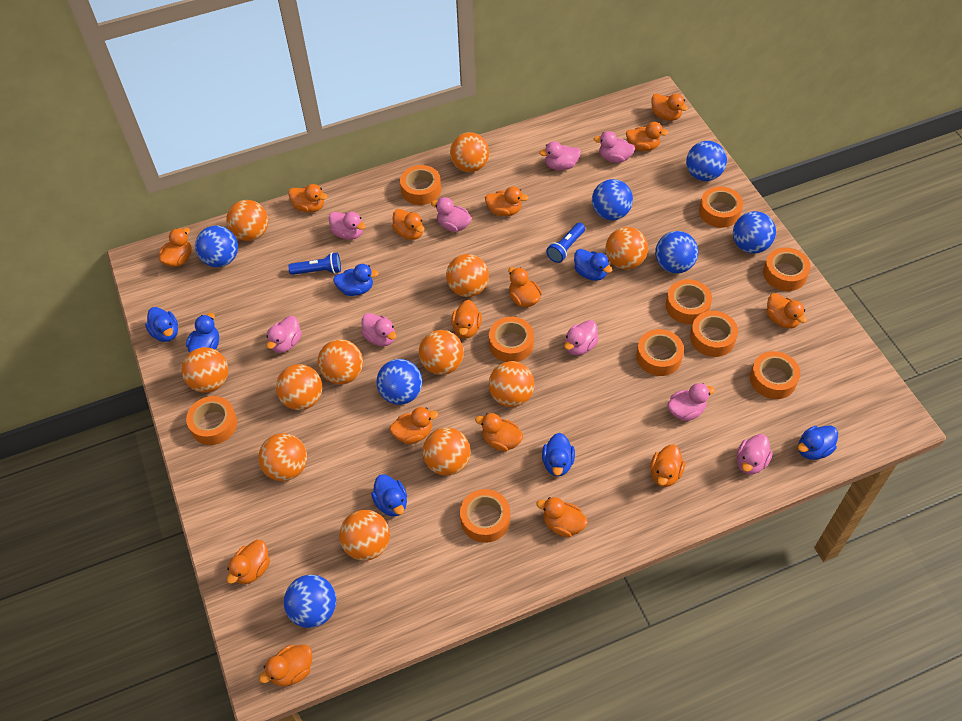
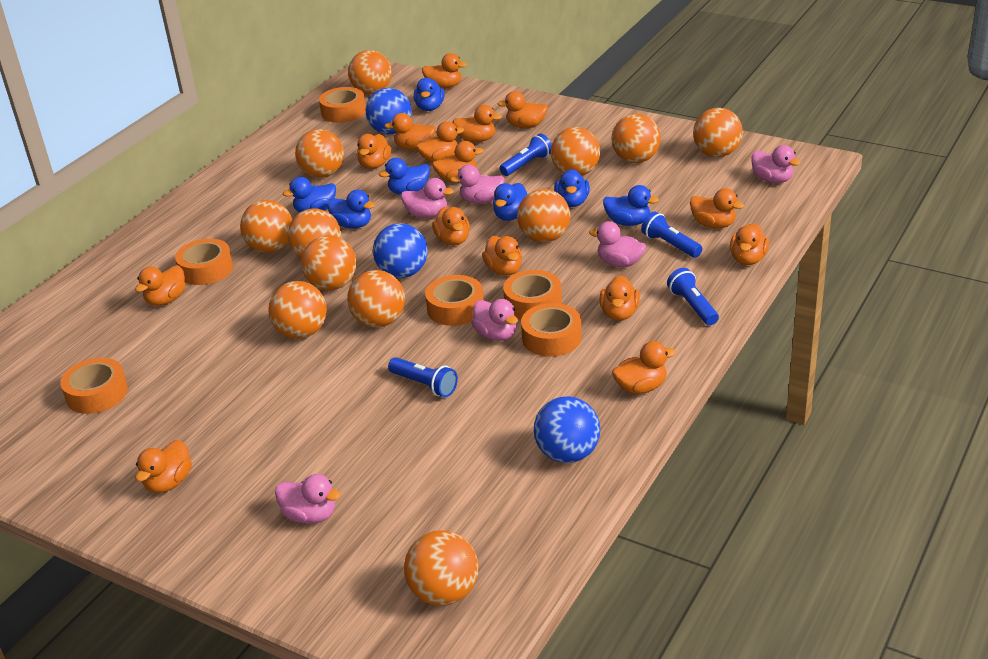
blue ball: [195,226,238,267] [284,575,336,628] [377,359,423,405] [592,179,633,220] [655,231,699,274] [686,141,727,181] [733,211,776,254] = 7 -> [366,88,412,134] [373,223,428,278] [534,396,600,463] = 3
blue flashlight: [288,252,341,275] [546,223,585,263] = 2 -> [388,357,458,397] [500,134,552,176] [641,211,703,258] [667,268,719,325] = 4
orange tape: [186,396,237,445] [400,165,441,205] [460,489,510,543] [489,317,534,362] [636,329,684,376] [666,279,712,324] [690,311,738,357] [699,187,743,228] [750,351,800,399] [763,247,811,291] = 10 -> [61,358,128,414] [175,238,233,285] [319,87,366,123] [425,275,484,326] [503,270,562,319] [521,303,582,357] = 6
pink duck: [266,316,302,353] [329,212,366,240] [361,313,397,346] [431,197,472,232] [539,141,581,170] [564,320,599,355] [594,131,635,163] [667,383,715,421] [737,434,773,475] = 9 -> [275,474,341,524] [401,178,454,218] [450,165,505,204] [471,299,518,341] [589,221,646,267] [751,145,801,183] = 6

